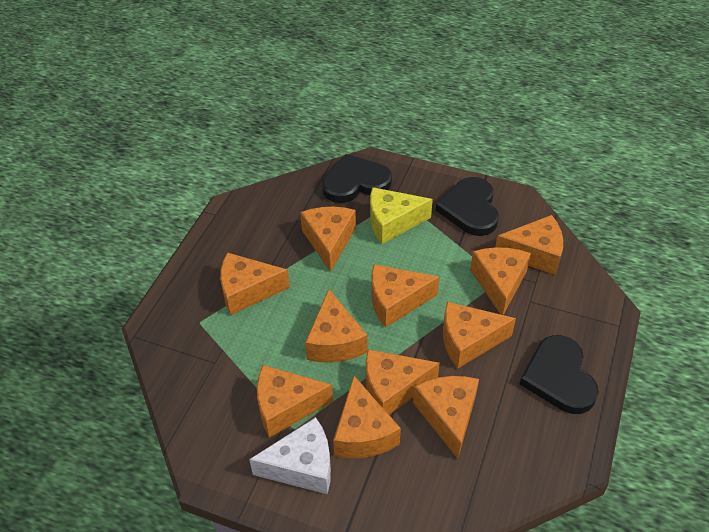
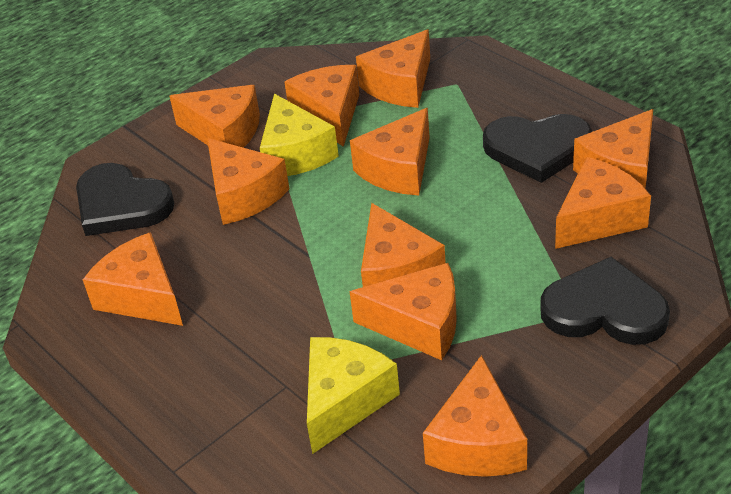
white cheese: [249,417,331,494] = 1 -> none = 0
yellow cheese: [370,187,433,244] = 1 -> [260,94,339,176] [307,337,400,454] = 2

